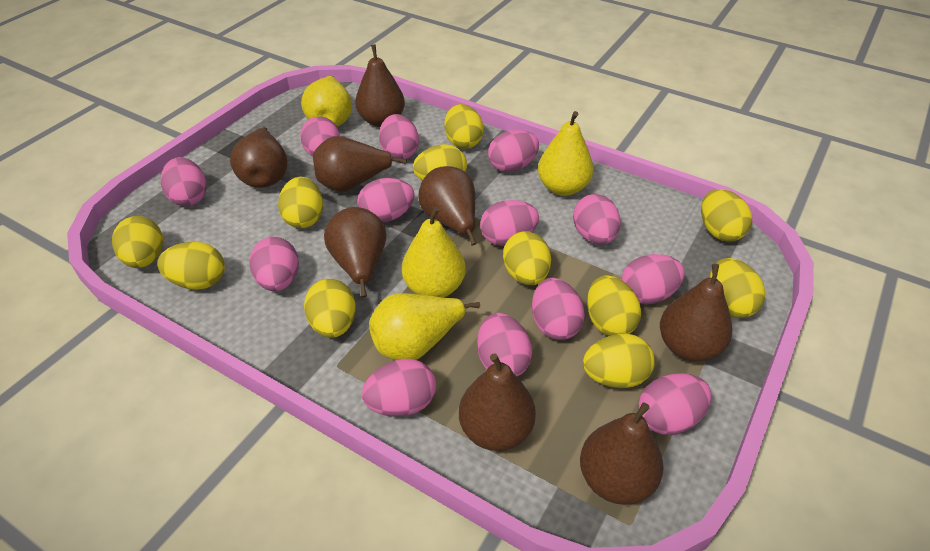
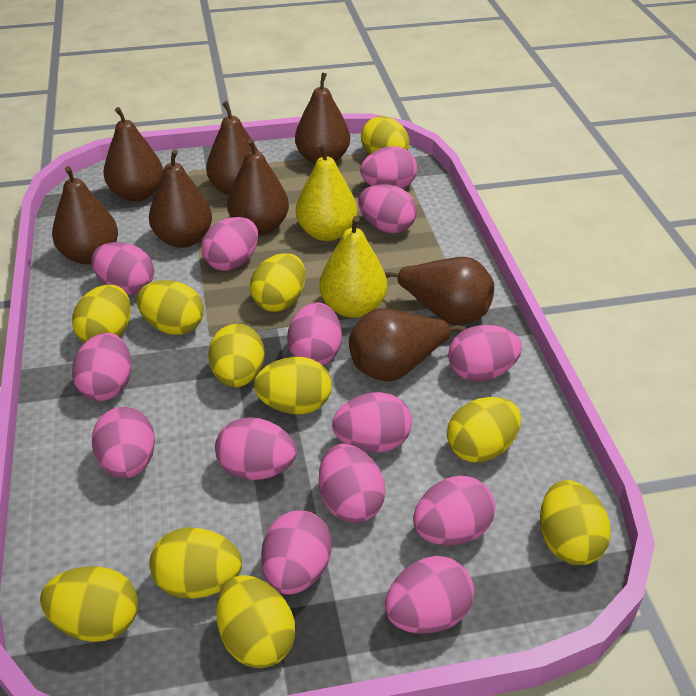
pink egg: [161,157,207,206] [249,237,299,291] [300,117,340,157] [357,178,415,223] [362,359,436,417] [379,114,419,159] [477,313,532,376] [480,200,539,246] [488,130,539,172] [532,278,585,340] [573,194,620,244] [621,254,685,305] [638,373,712,435] = 13 -> [72,333,132,401] [91,242,154,295] [92,407,155,478] [201,217,258,271] [215,417,297,480] [261,510,332,595] [287,302,342,365] [319,444,386,523] [332,392,412,453] [358,184,417,233] [360,146,417,188] [385,556,474,634] [413,476,495,545] [448,325,522,381] = 14
yellow pear: [301,76,352,127] [369,293,480,360] [402,207,466,297] [538,111,593,196] = 4 -> [296,143,357,241] [319,216,387,318] = 2

